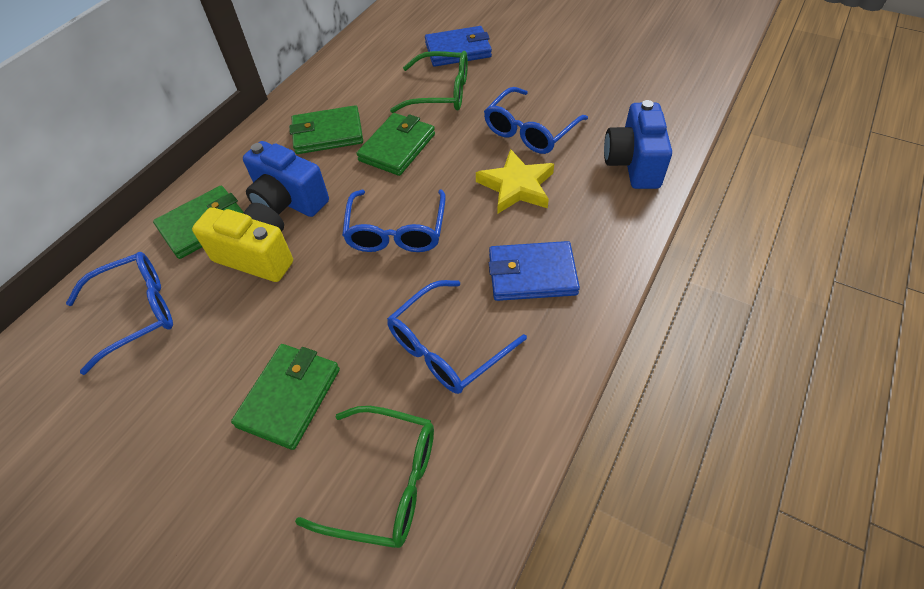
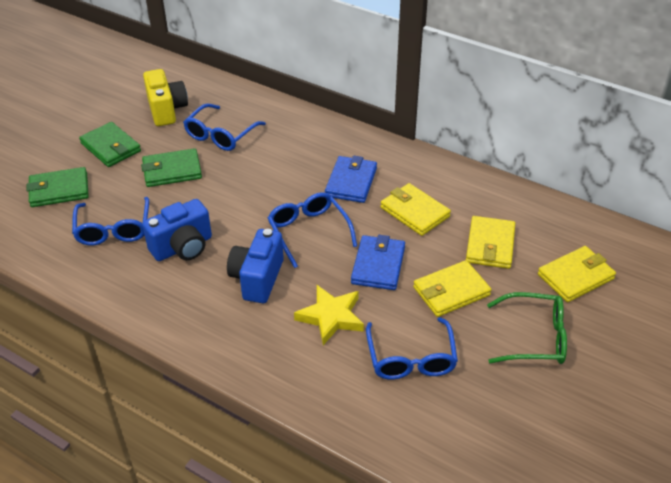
green glasses: [295,406,434,548] [390,51,468,113] = 2 -> [487,292,567,364] = 1
green wallet: [153,186,243,259] [231,344,340,450] [289,105,363,154] [356,113,435,176] = 4 -> [26,167,89,207] [79,122,141,167] [141,148,202,187] = 3
yellow wallet: none = 0 -> [380,183,451,236] [413,260,491,317] [466,216,515,269] [538,246,616,302] = 4

